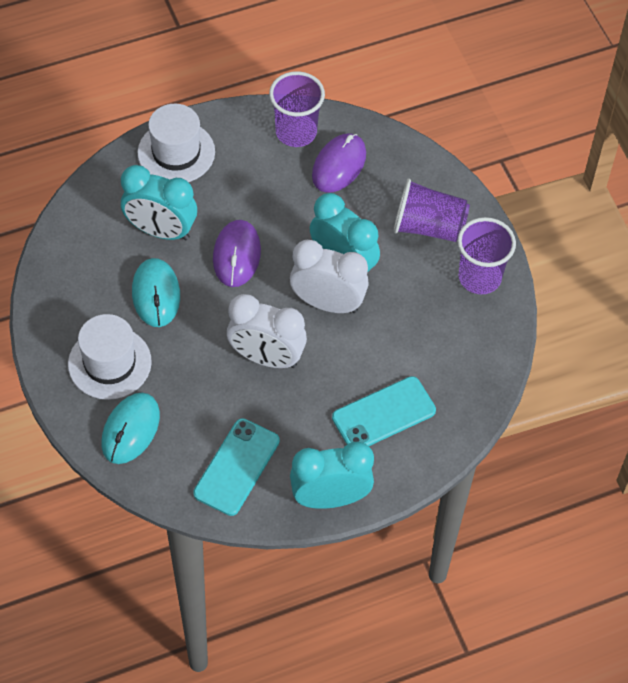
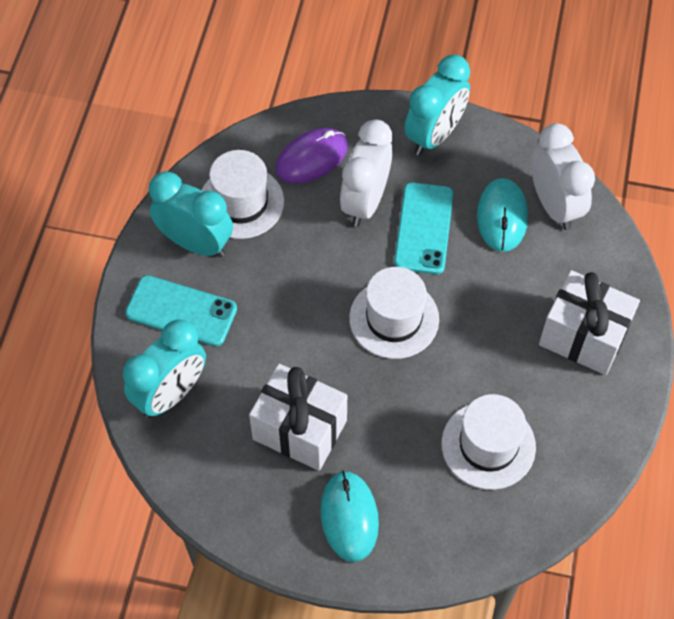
purple cup: [269,71,325,147] [394,178,470,242] [458,217,516,294] = 3 -> none = 0
purple mouse: [213,220,261,287] [312,133,366,193] = 2 -> [276,128,348,183] = 1
white gift: none = 0 -> [249,364,347,471] [539,270,640,375] = 2
white hat: [68,314,152,400] [137,104,215,182] = 2 -> [201,150,284,239] [349,267,439,359] [442,394,536,490] = 3

